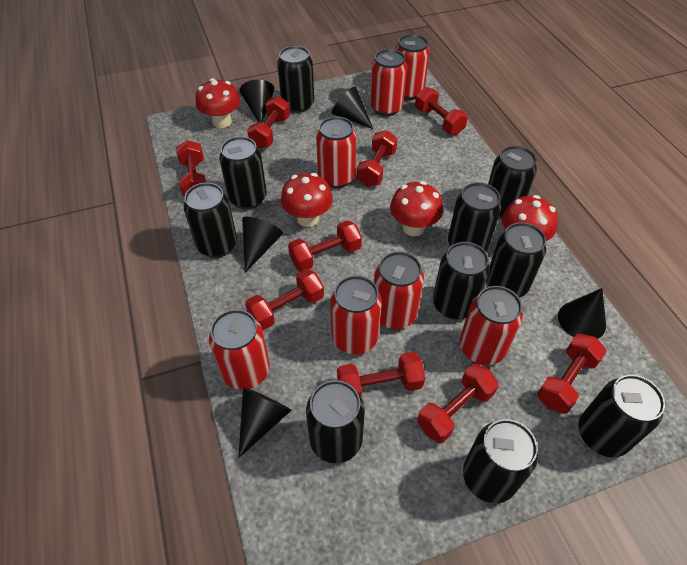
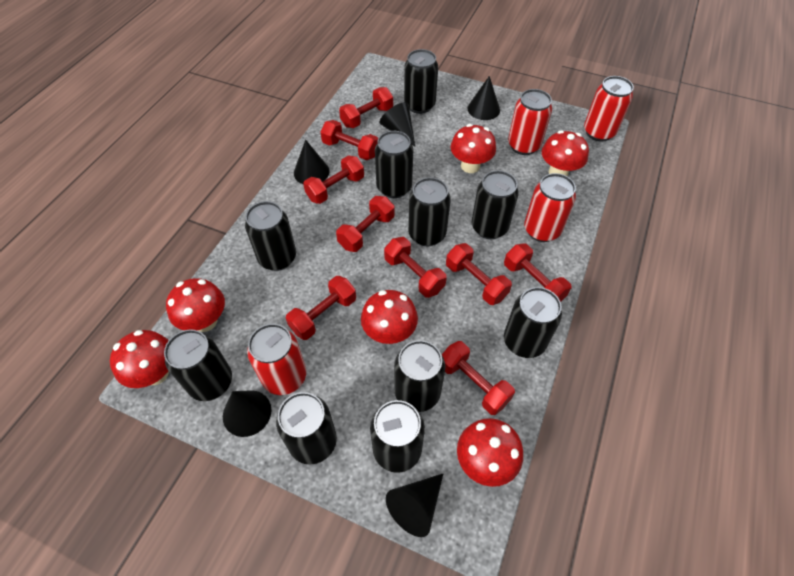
red can: [209,309,270,390] [316,116,356,188] [330,275,382,354] [370,49,407,116] [374,251,424,330] [395,34,429,100] [460,286,523,365] = 7 -> [247,324,306,395] [508,89,552,155] [524,173,576,242] [584,76,634,142] = 4
red mushroom: [196,78,240,128] [281,173,333,227] [390,181,443,236] [502,195,558,241] = 4 -> [110,330,169,388] [166,278,225,332] [361,290,418,344] [451,124,496,173] [457,418,523,487] [542,130,589,176] = 6

